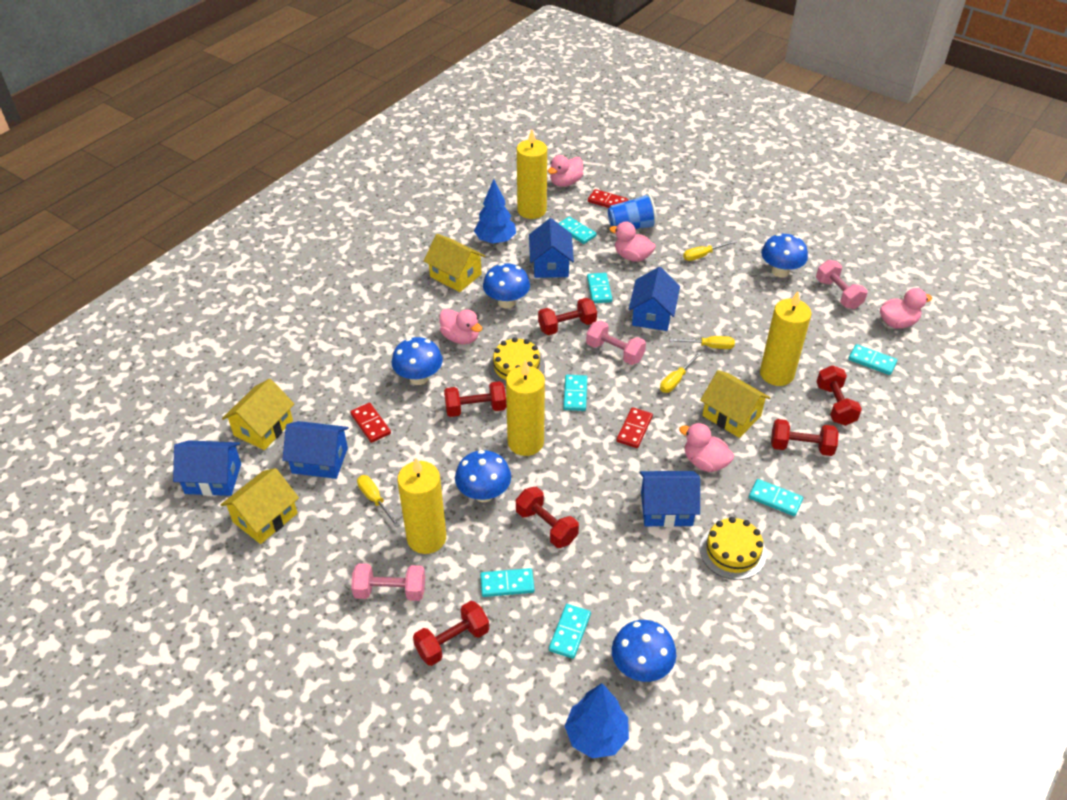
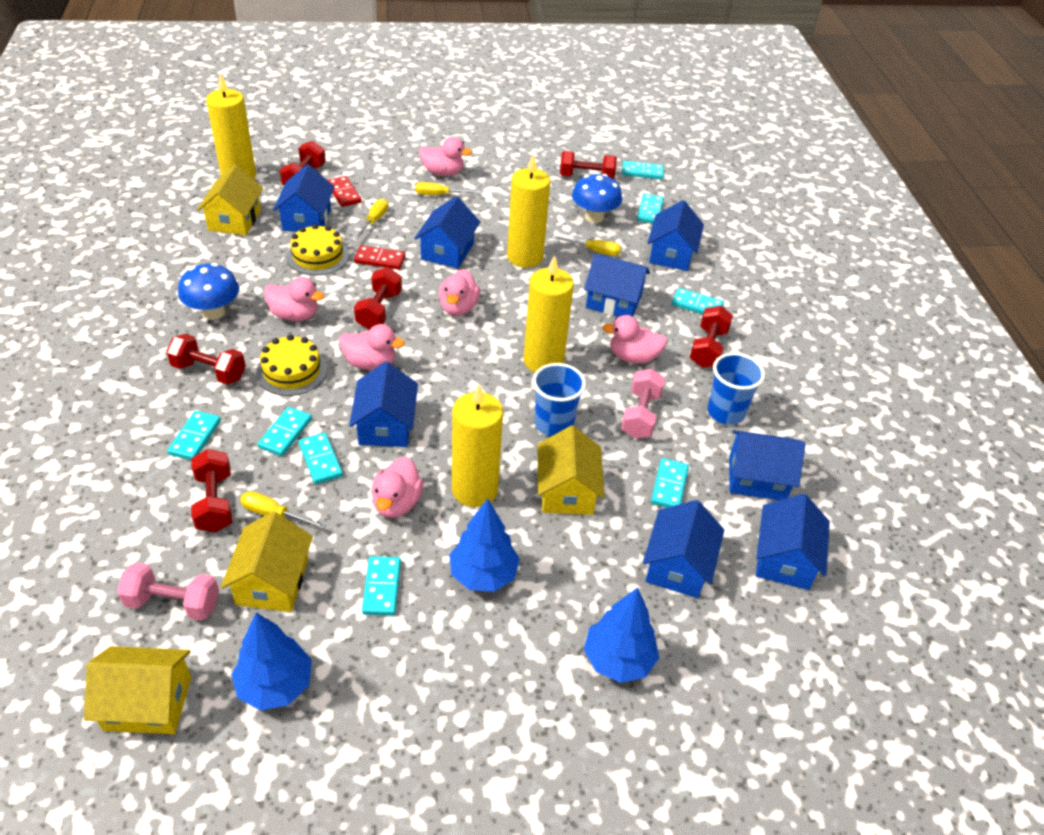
blue cup: [608,193,657,229] = 1 -> [533,363,586,436] [707,353,765,425] = 2
blue house: [173,441,241,496] [282,421,349,479] [529,218,574,278] [628,267,680,331] [640,471,700,527] = 5 -> [273,164,334,232] [349,362,418,447] [414,196,480,269] [584,254,650,317] [643,500,724,598] [647,200,704,271] [729,430,805,500] [756,494,830,590] = 8
blue mushroom: [392,337,443,385] [455,450,511,502] [483,263,530,308] [612,620,676,682] [761,233,808,278] = 5 -> [178,263,239,320] [572,174,622,223] = 2
blue tree: [474,179,516,244] [565,683,629,758] = 2 -> [231,613,312,711] [449,498,520,592] [584,587,659,683] = 3
pink duck: [439,309,482,344] [547,155,583,187] [609,221,656,262] [679,423,734,472] [880,288,932,329] = 5 -> [264,277,324,321] [339,324,405,370] [371,457,423,518] [419,137,472,176] [439,269,480,316] [602,315,668,364] = 6
pink dumbbell: [351,563,425,601] [586,320,646,365] [816,260,867,309] = 3 -> [117,562,219,621] [621,369,666,439] = 2
red domino: [350,403,391,443] [588,189,628,208] [616,407,653,448] = 3 -> [327,176,362,207] [354,245,406,269] = 2
turquoise domino: [480,568,535,597] [549,604,591,659] [558,217,597,244] [563,375,587,411] [587,273,612,303] [749,479,803,516] [848,344,897,375] = 7 -> [167,411,221,460] [258,407,312,456] [299,433,343,484] [362,556,401,616] [622,161,664,180] [637,193,664,224] [651,458,689,508] [671,288,724,314] = 8

